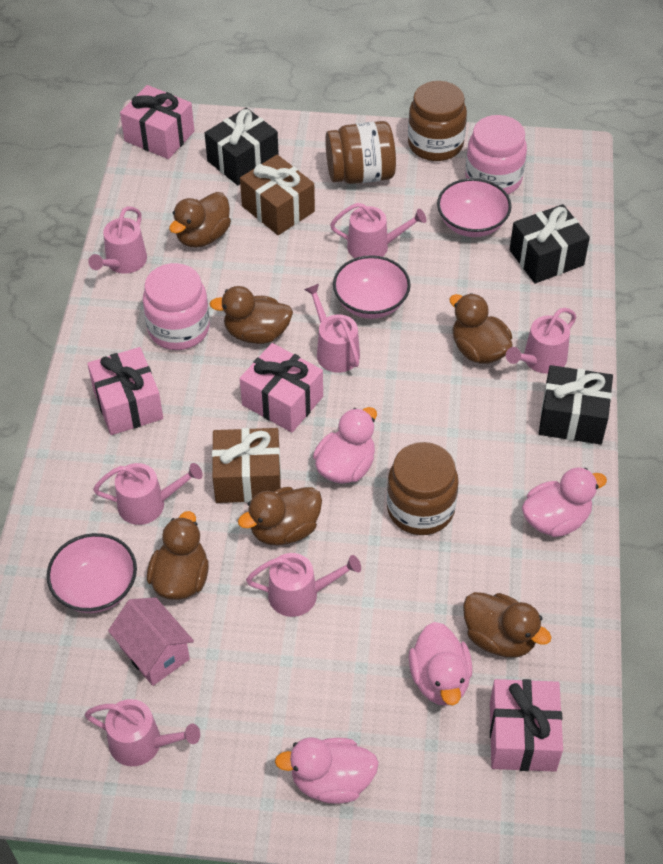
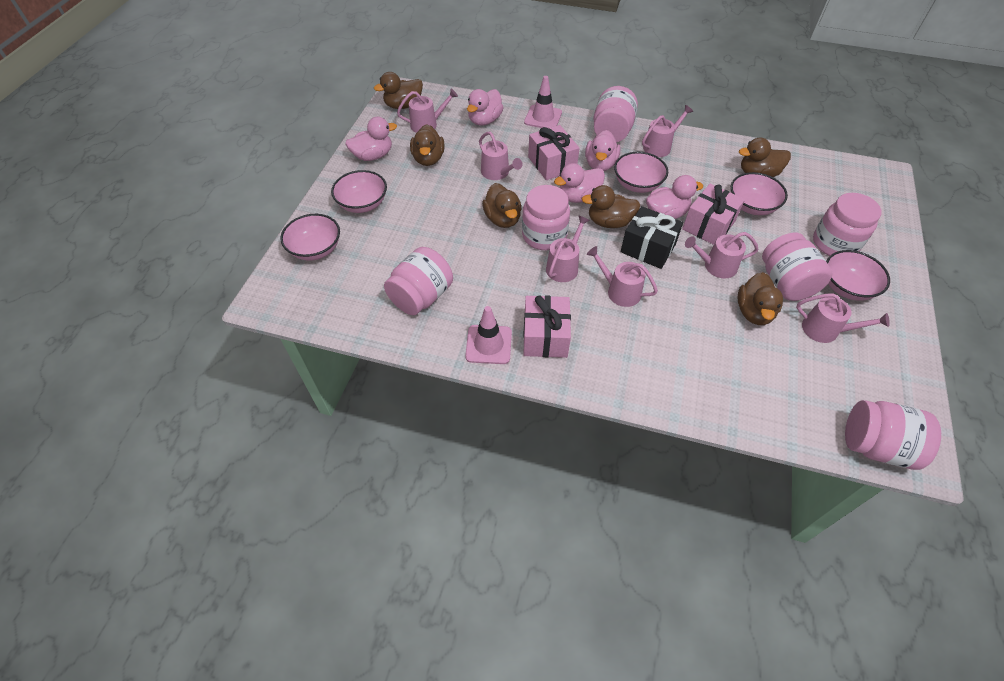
black gift: [205,108,279,185] [510,204,590,284] [539,365,613,445] = 3 -> [621,206,683,269] = 1
brown gift: [212,428,281,503] [240,155,315,235] = 2 -> none = 0
brown jar: [325,121,396,184] [387,442,459,535] [408,81,467,161] = 3 -> none = 0
pink bowl: [47,533,137,613] [333,255,411,319] [437,178,512,237] = 3 -> [280,214,340,261] [331,170,387,213] [614,152,668,193] [731,172,788,215] [826,250,890,301] = 5
pink duck: [275,737,379,804] [313,407,377,484] [409,622,472,705] [522,467,607,537] = 4 -> [345,117,397,161] [467,89,504,126] [554,163,605,203] [585,130,621,171] [646,175,703,219] = 5
pink gift: [87,347,163,435] [120,85,194,159] [240,343,323,432] [490,679,563,772] = 4 -> [523,295,571,358] [528,125,580,180] [682,184,745,245] = 3
pink house: [108,597,194,686] = 1 -> none = 0
pink jar: [143,263,210,350] [465,115,527,194] = 2 -> [384,247,453,315] [522,185,570,250] [594,86,638,142] [762,232,832,301] [813,193,882,256] [845,400,941,470] = 6
pink traffic cone: none = 0 -> [465,306,512,364] [524,76,562,128] = 2

